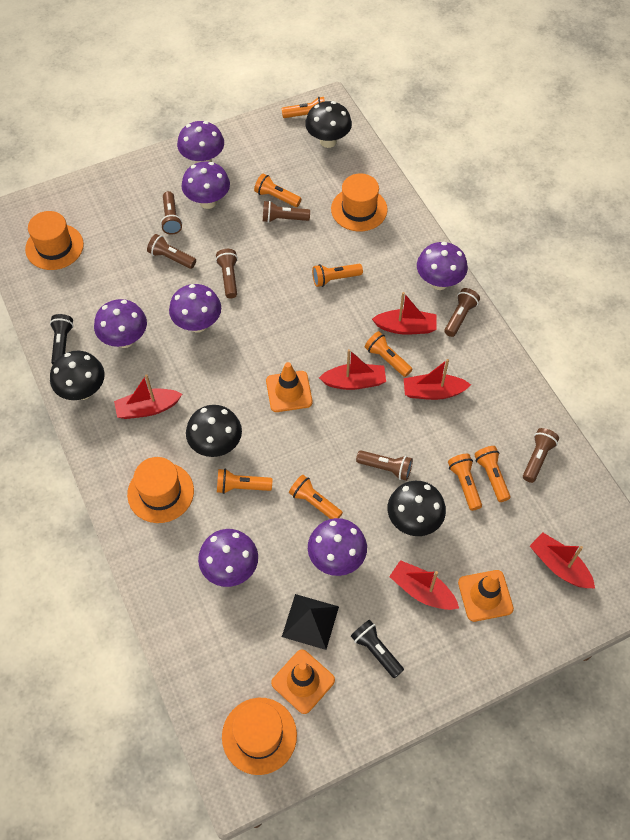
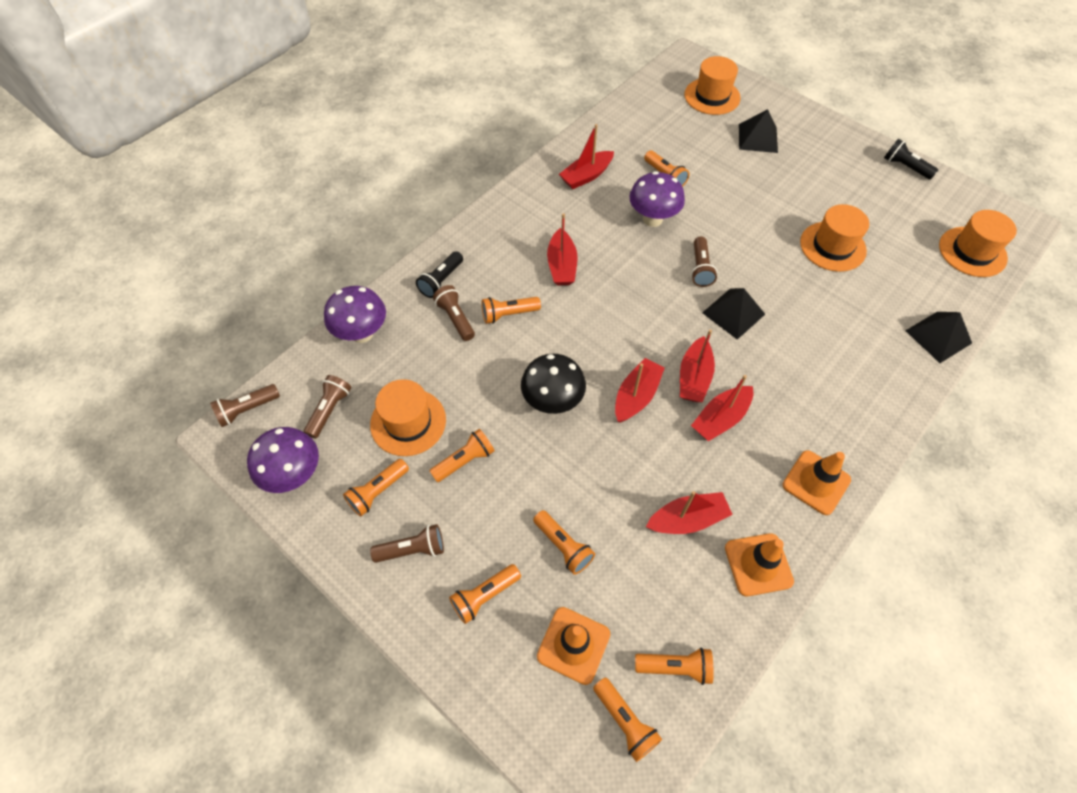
black mushroom: [50,351,105,400] [186,405,242,457] [305,101,352,148] [388,481,446,536] = 4 -> [521,354,586,414] = 1
black pyramid: [282,594,339,650] = 1 -> [702,288,765,340] [739,109,778,153] [905,312,972,363] = 3
brown flashlight: [147,234,196,269] [161,191,182,235] [216,249,238,299] [263,201,310,223] [356,450,413,481] [444,288,480,337] [523,428,559,483] = 7 -> [210,384,280,427] [304,375,351,439] [370,524,444,563] [433,285,475,341] [691,236,717,287] = 5
purple mushroom: [94,299,147,348] [169,284,221,333] [177,121,224,164] [182,161,230,209] [198,529,258,587] [308,518,367,576] [417,242,468,290] = 7 -> [247,427,319,493] [324,286,386,343] [629,171,685,227] = 3

